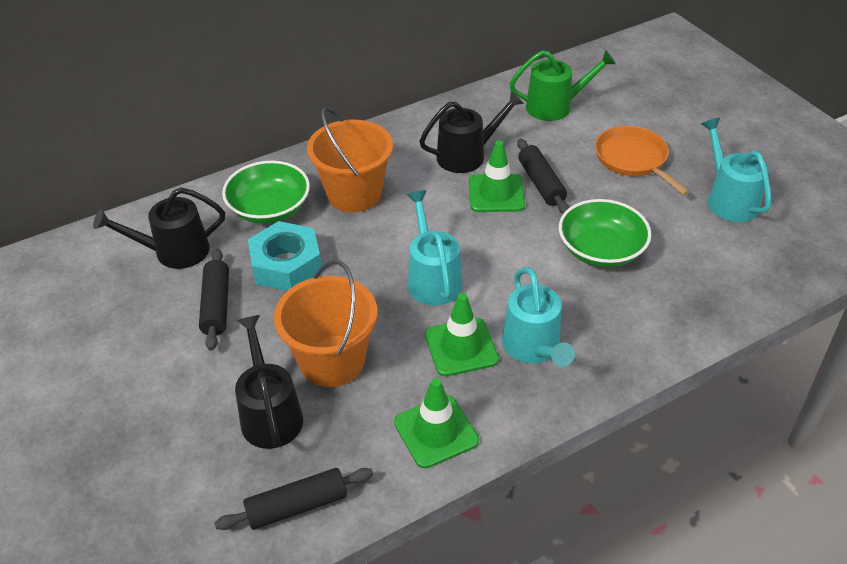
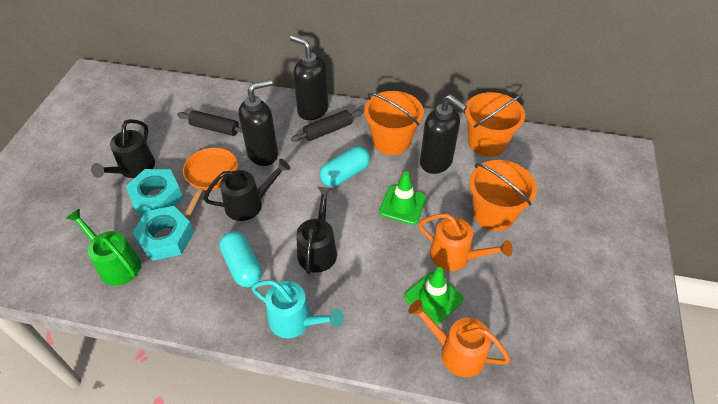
black rolling pin: [199,248,229,351] [214,468,373,530] [517,138,569,214] = 3 -> [177,110,243,136] [291,110,363,142] = 2
black soap dispenser: none = 0 -> [239,79,278,166] [290,35,328,120] [420,94,467,174] = 3
green bowl: [222,161,310,224] [559,199,651,268] = 2 -> none = 0
green traffic cone: [394,378,479,469] [425,293,499,377] [469,140,525,212] = 3 -> [379,171,427,225] [404,267,464,325] = 2
orange bucket: [274,260,378,387] [307,107,393,212] = 2 -> [364,91,424,155] [465,92,525,157] [469,160,537,231] = 3
orange watering can: none = 0 -> [408,300,510,377] [418,214,513,271] = 2
turquoise capsule: none = 0 -> [220,231,262,287] [320,146,370,187] = 2
turquoise nut: [248,221,322,291] = 1 -> [126,169,183,216] [132,206,194,261] = 2
turquoise watering can: [407,190,462,306] [502,267,575,367] [701,118,771,222] = 3 -> [251,280,344,338] = 1

